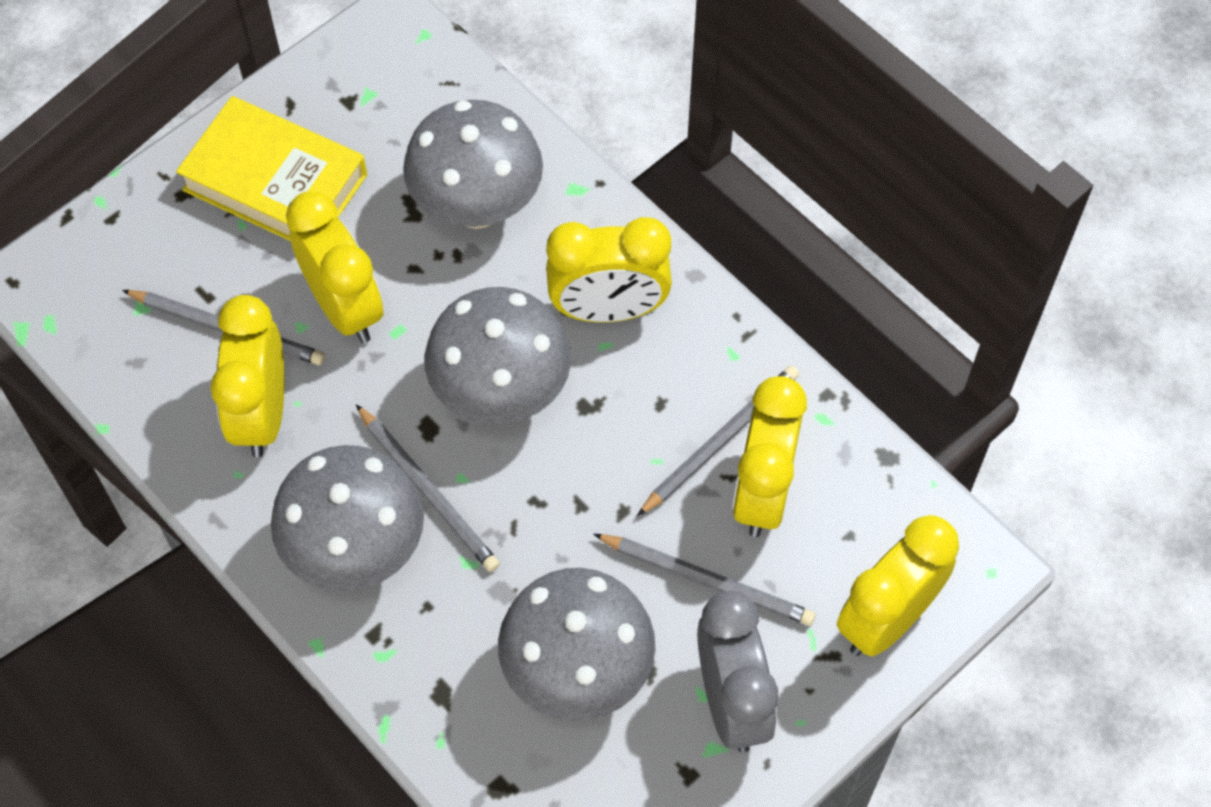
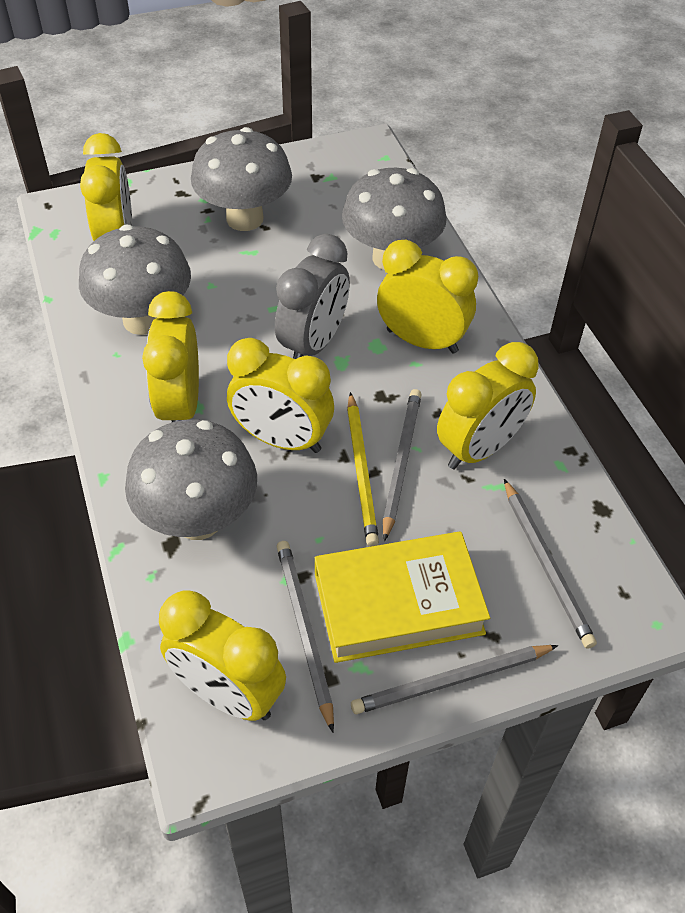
yellow clock: [211,295,284,457] [286,191,384,343] [546,217,672,323] [732,376,807,537] [837,515,959,657] = 5 -> [80,133,132,241] [142,291,199,422] [159,590,286,721] [227,338,334,453] [377,240,478,354] [437,342,539,470] = 6
yellow pencil: none = 0 -> [347,392,379,547] = 1

